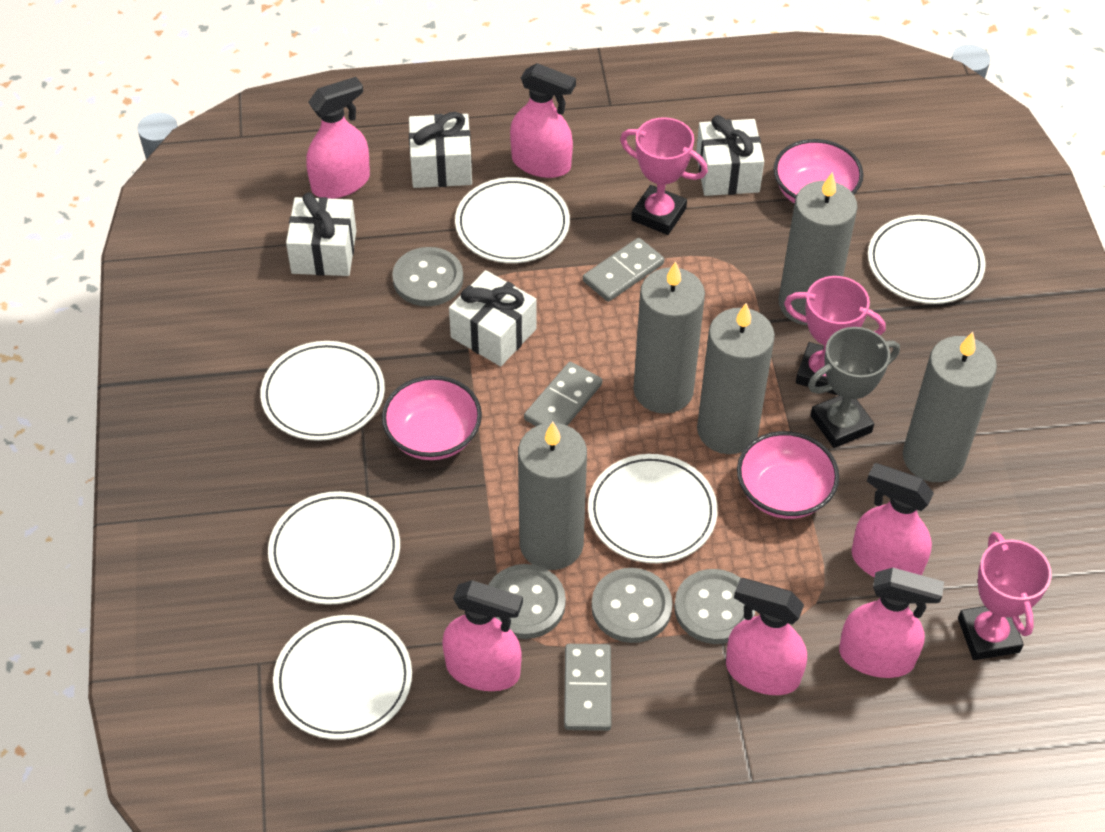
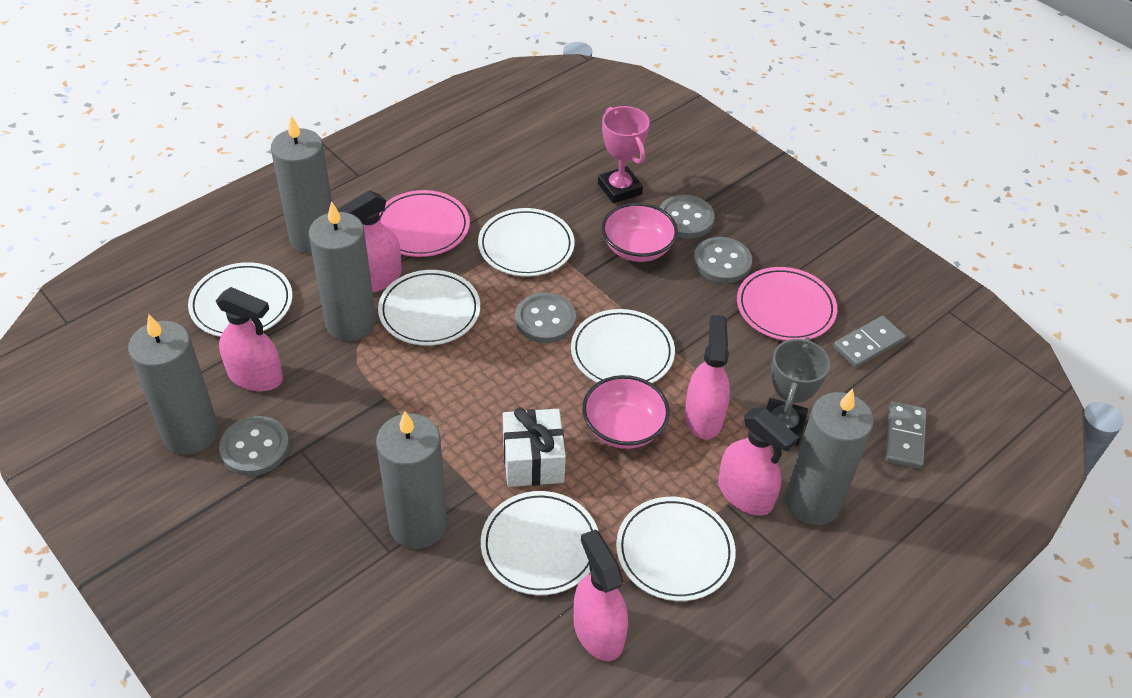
grey domino: [524,362,602,426] [564,644,611,731] [583,238,664,302] = 3 -> [833,316,906,368] [885,402,927,469] = 2
pink bowl: [382,376,482,460] [737,431,839,519] [773,139,863,204] = 3 -> [582,375,670,449] [602,203,678,262] = 2
pink plate: none = 0 -> [379,190,470,257] [737,267,837,341] = 2
pink spray bottle: [306,77,370,199] [442,580,523,691] [510,63,576,178] [726,578,807,695] [839,568,944,678] [851,463,934,577] = 6 -> [216,287,283,391] [337,190,402,293] [574,529,628,661] [685,315,730,439] [718,408,799,516] = 5
pink trophy: [620,117,708,235] [784,276,886,395] [958,532,1052,660] = 3 -> [598,106,650,204] = 1
white gift: [286,192,356,276] [409,112,472,188] [449,270,537,366] [696,115,764,196] = 4 -> [503,407,566,487] = 1

